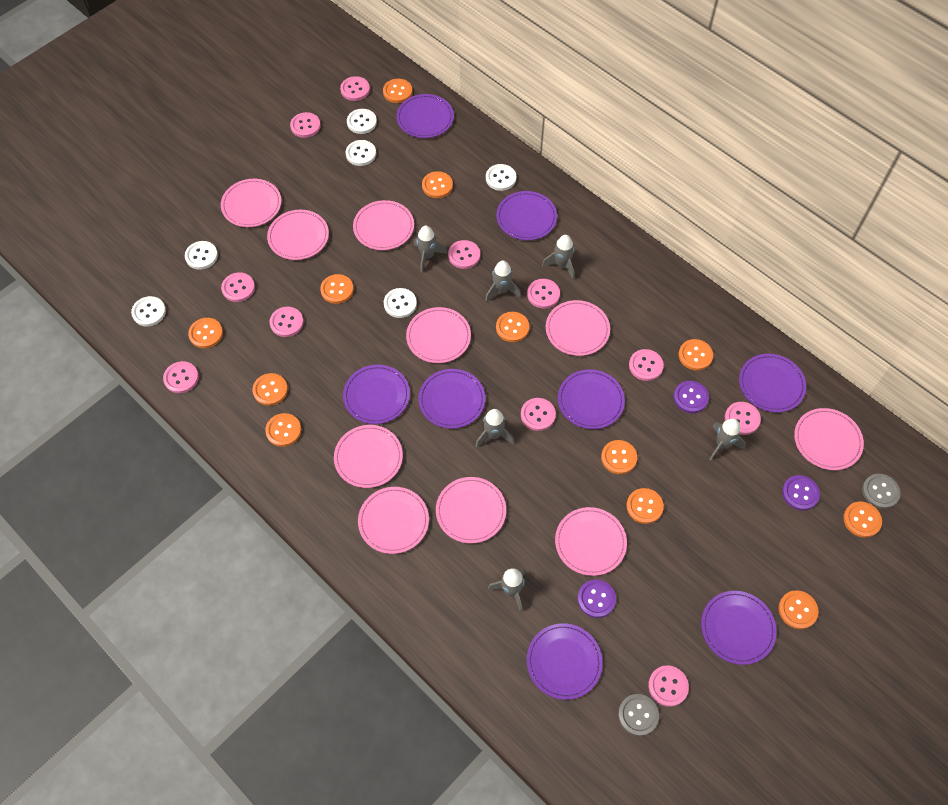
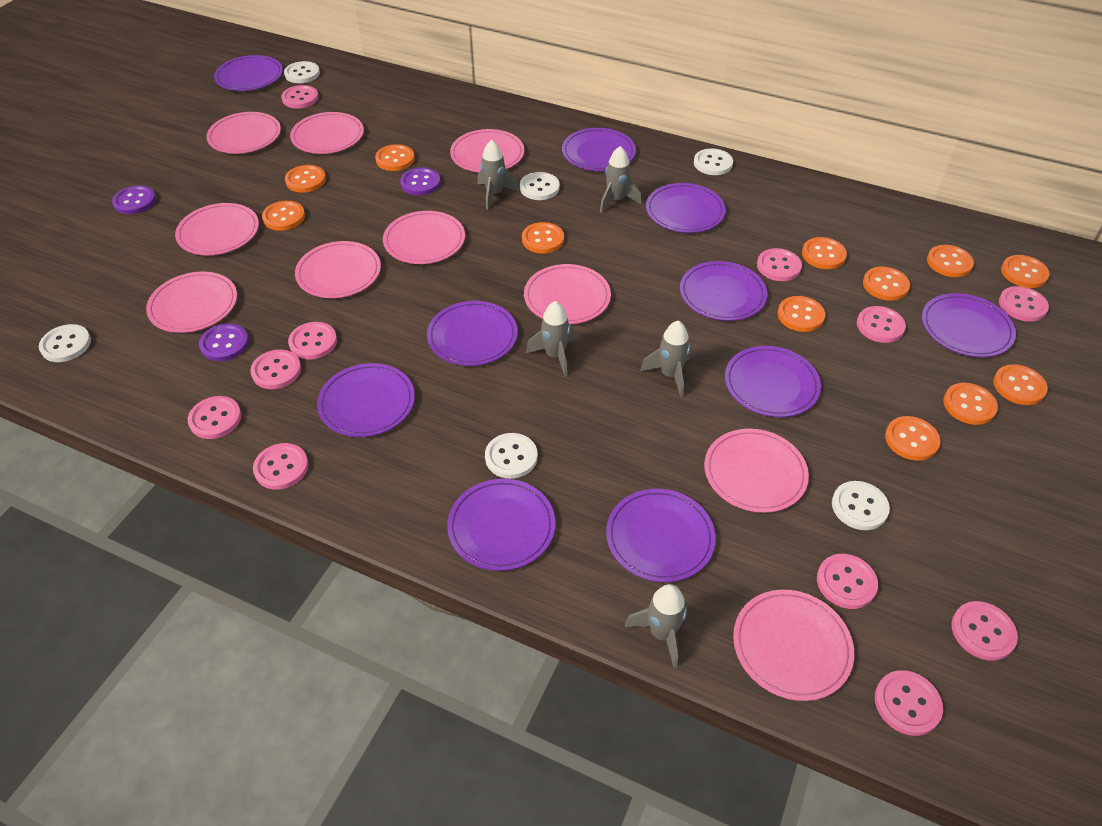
grey button: [618,694,659,736] [862,474,900,509] = 2 -> none = 0
grey rocket: [414,226,447,272] [475,409,514,448] [485,261,521,302] [488,568,526,612] [542,235,574,280] [709,419,746,460] = 6 -> [478,140,519,209] [526,301,574,377] [600,146,642,213] [625,584,688,668] [640,320,690,397] = 5
purple plate: [343,365,410,424] [396,94,454,138] [418,369,485,429] [496,191,557,240] [527,623,603,700] [558,369,625,429] [701,591,777,665] [739,354,806,413] = 8 -> [214,55,283,91] [317,363,415,437] [427,301,518,366] [447,479,556,571] [562,128,636,171] [606,489,716,582] [646,183,726,233] [680,261,767,321] [725,346,821,417] [922,293,1016,357] = 10

